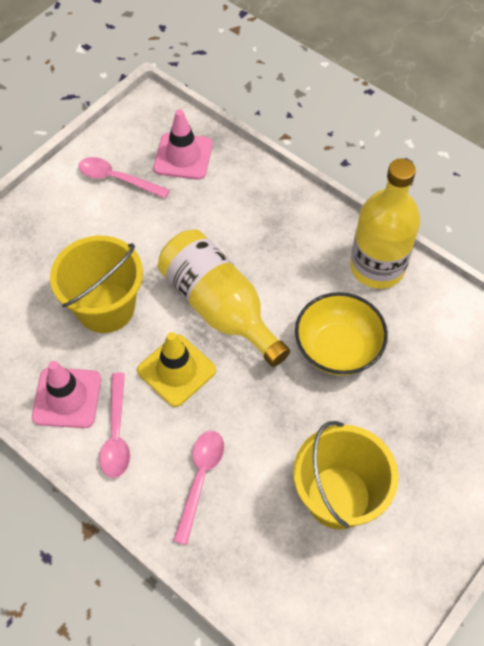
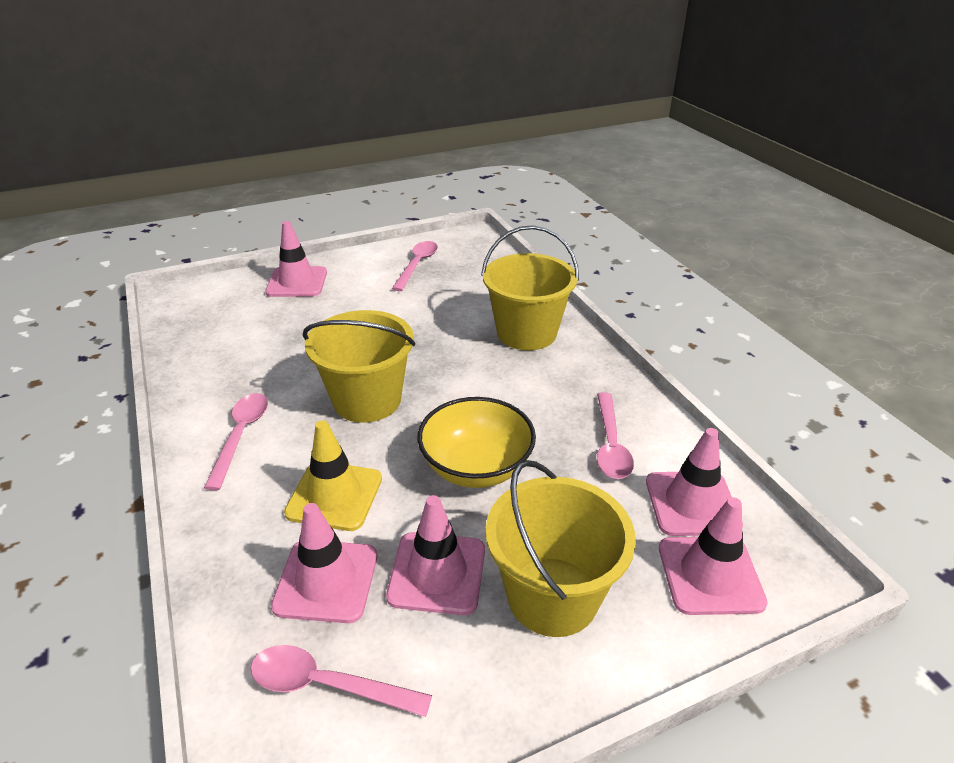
pink spoon: [78,157,170,198] [99,373,130,478] [173,431,224,545] = 3 -> [204,393,268,490] [251,645,432,717] [392,241,438,291] [597,392,634,479] = 4
pink traffic cone: [32,361,101,428] [153,110,213,180] = 2 -> [265,221,327,297] [271,503,377,623] [386,495,485,615] [646,428,743,536] [659,497,768,615] = 5
yellow bottle: [158,230,290,367] [350,158,420,289] = 2 -> none = 0
yellow bucket: [50,236,143,333] [293,421,398,530] = 2 -> [302,310,415,423] [481,225,579,350] [486,460,636,637] = 3

